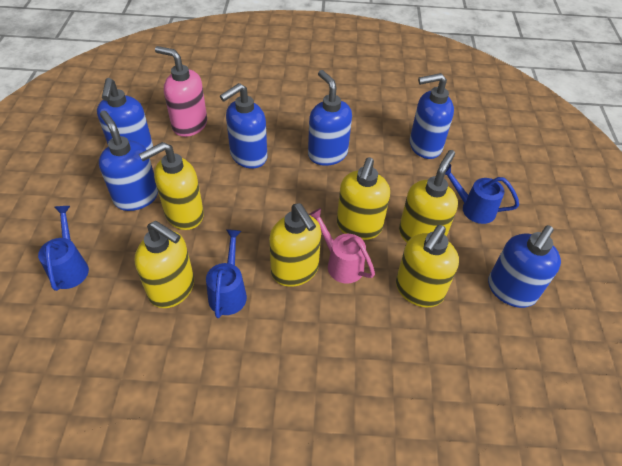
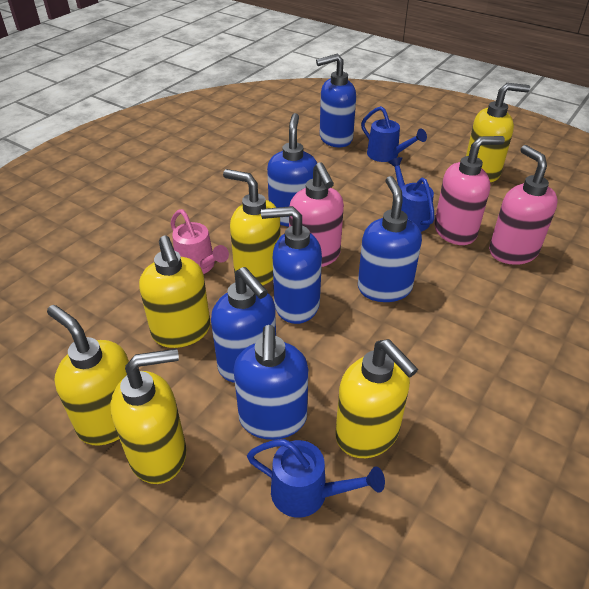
pink soap dispenser: [155,46,207,137] = 1 -> [289,162,344,267] [434,136,505,245] [489,145,558,265] = 3

